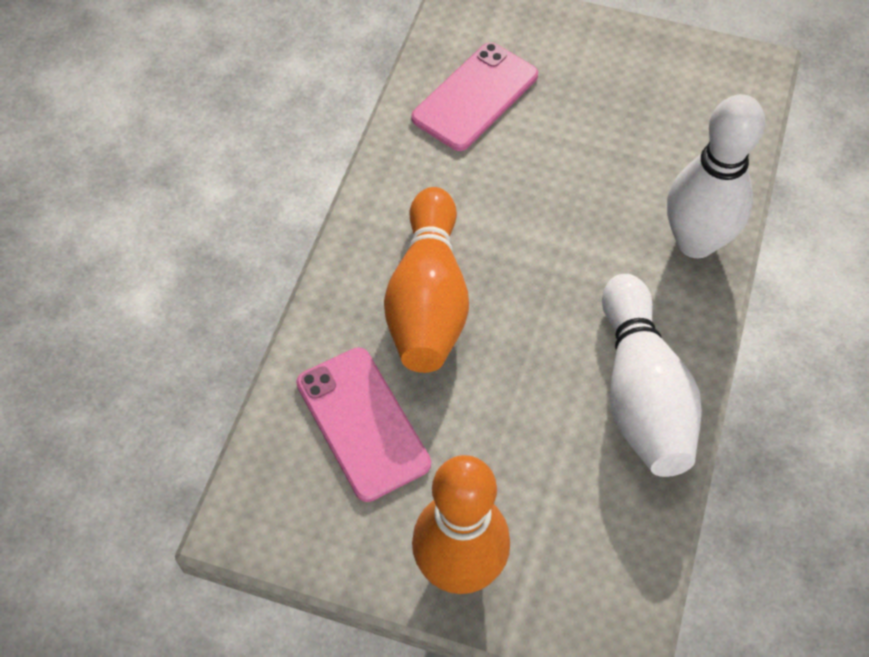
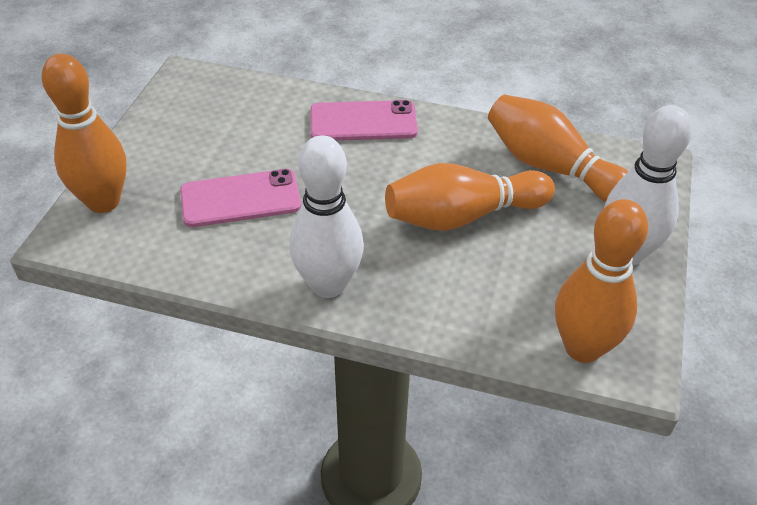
orange bowling pin: [384,187,469,373] [412,455,510,594] = 2 -> [42,54,126,213] [385,163,555,231] [488,94,628,202] [555,199,648,363] = 4

